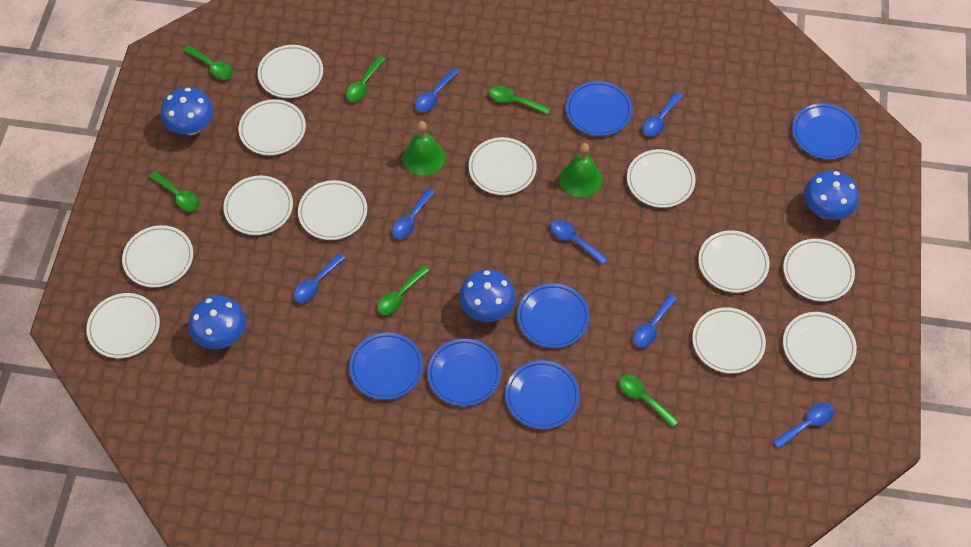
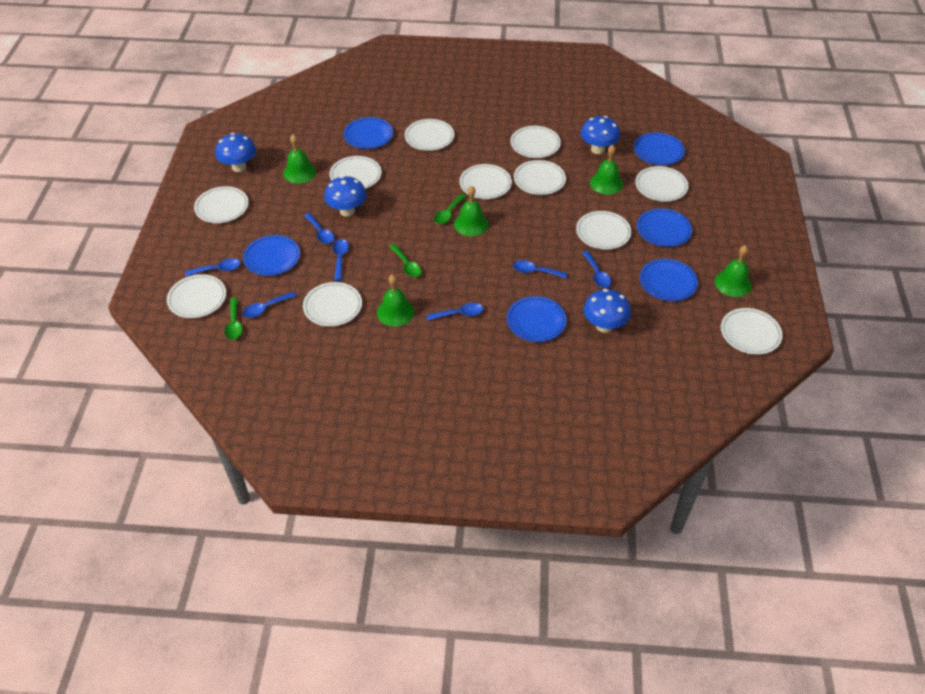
green bell: [402,121,445,176] [559,143,603,197] = 2 -> [283,134,316,183] [377,274,414,327] [454,186,488,236] [590,145,623,195] [715,245,752,297] = 5
green spoon: [149,171,200,211] [183,45,234,79] [346,56,385,102] [377,265,429,315] [489,86,551,115] [619,374,679,428] = 6 -> [225,298,242,340] [389,244,422,277] [434,194,466,224] = 3
white plate: [86,293,160,358] [122,225,193,288] [224,176,293,235] [239,99,306,155] [258,45,323,98] [298,180,367,240] [469,137,537,195] [627,149,696,208] [692,307,766,374] [698,230,770,293] [783,239,855,301] [783,312,857,378] = 12 -> [167,274,226,318] [194,186,249,223] [303,282,362,327] [329,156,382,189] [405,119,454,151] [459,164,512,199] [510,126,561,158] [514,160,566,195] [576,211,631,250] [635,166,689,202] [721,308,783,355] = 11

